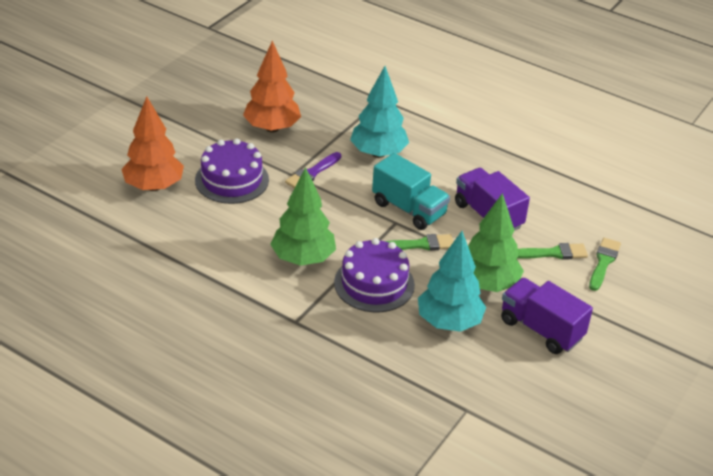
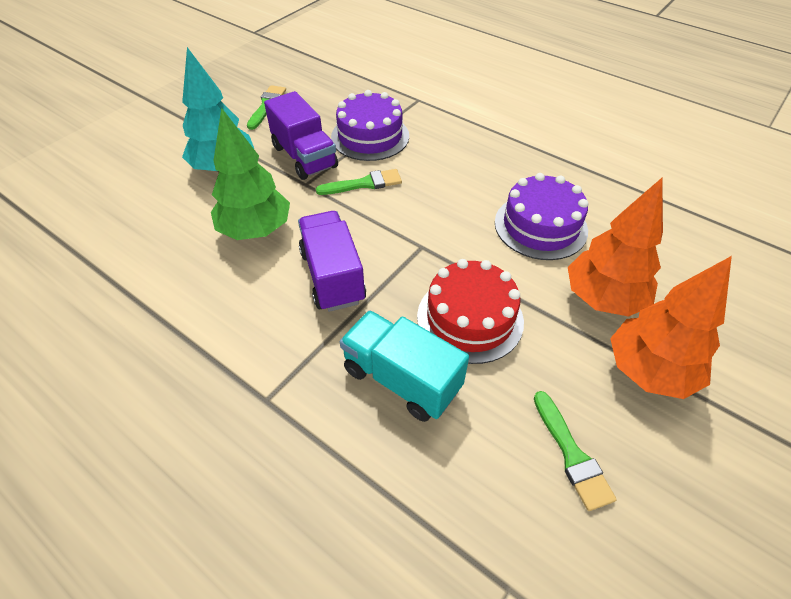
green tree: [270,167,336,266] [468,193,524,292] = 2 -> [211,108,290,240] = 1
purple brush: [285,152,341,188] = 1 -> none = 0
red cake: none = 0 -> [417,259,524,364] = 1
turquoise tree: [350,66,409,158] [418,231,486,332] = 2 -> [182,47,254,172] = 1

